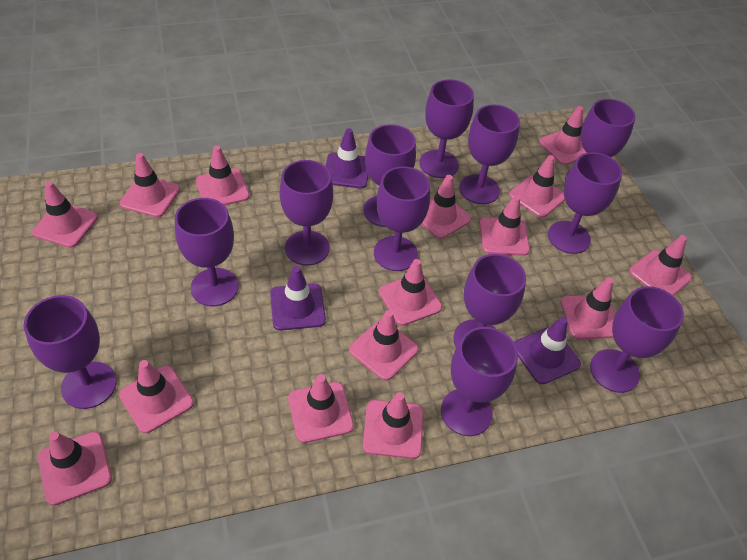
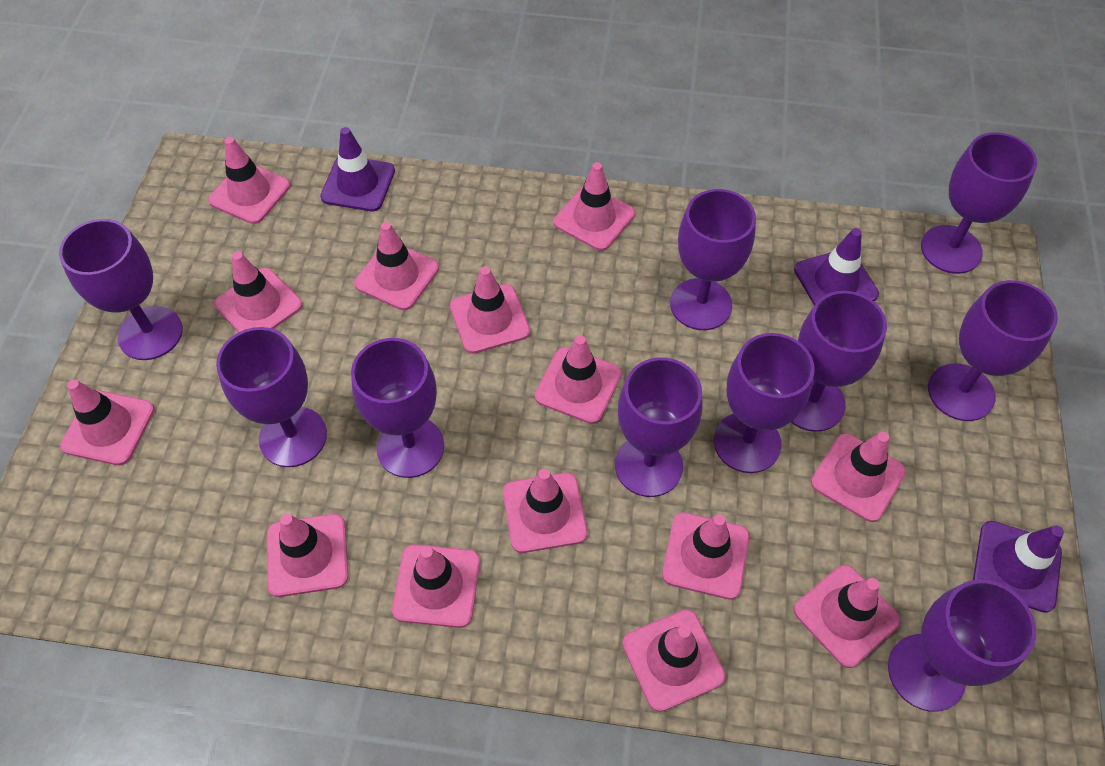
pink traffic cone: [32,181,98,248] [38,432,112,506] [119,360,194,433] [120,153,180,217] [196,146,250,206] [288,374,354,443] [349,310,419,380] [363,392,424,459] [379,259,442,326] [422,175,471,239] [479,195,530,256] [509,155,565,218] [539,106,587,165] [561,278,615,339] [629,235,692,296] = 15 -> [60,380,155,465] [208,137,290,224] [214,252,303,332] [267,514,348,597] [354,222,439,310] [392,544,480,628] [450,266,530,354] [503,469,588,553] [535,335,622,424] [554,162,635,251] [622,609,726,712] [662,512,750,600] [794,565,901,668] [811,432,906,522] = 14
purple goblet: [24,295,117,409] [175,198,239,306] [279,160,333,266] [363,124,416,227] [374,166,430,271] [419,79,474,178] [441,327,518,436] [453,254,526,347] [459,104,520,204] [548,152,622,254] [565,99,636,181] [590,286,684,393] = 12 -> [59,219,183,360] [216,327,327,467] [351,338,444,478] [615,357,702,497] [670,189,756,330] [714,333,815,473] [791,291,887,432] [888,579,1036,712] [921,132,1037,274] [928,280,1058,421] = 10

